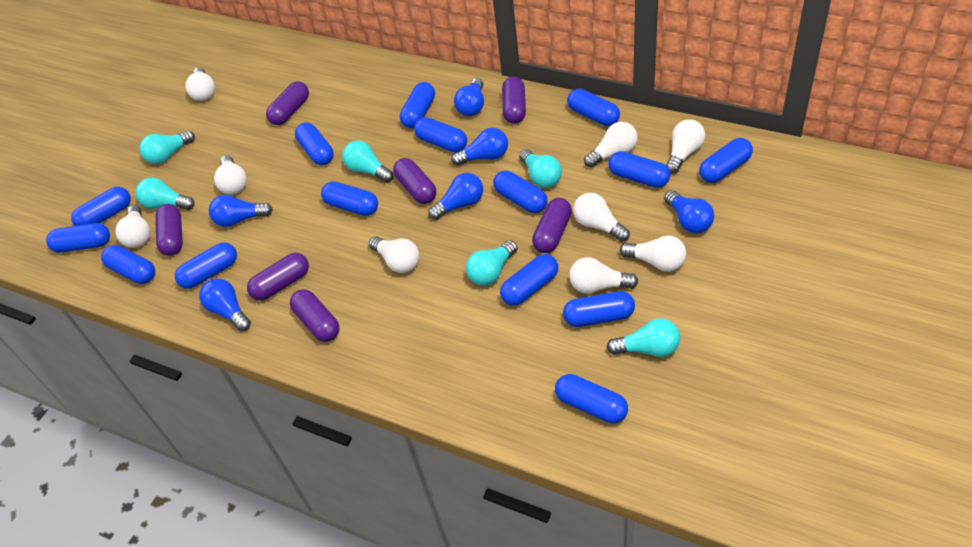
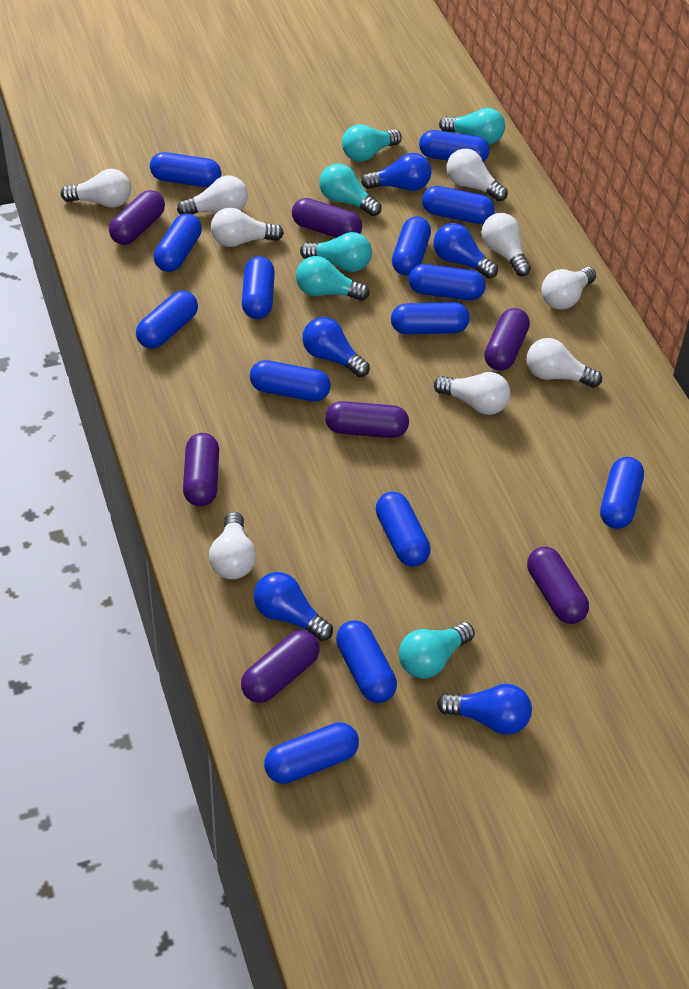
blue capsule: [46,223,110,253] [71,187,131,226] [101,245,155,284] [175,242,237,289] [295,122,334,165] [321,182,378,216] [400,82,435,128] [414,117,467,152] [493,171,547,213] [500,254,558,306] [555,374,628,423] [563,291,635,327] [567,89,620,126] [608,151,670,188] [699,138,753,183] = 15 -> [136,290,198,349] [150,152,221,187] [154,213,202,272] [242,256,275,319] [250,360,331,402] [264,722,359,784] [336,620,397,703] [376,492,431,567] [391,302,470,334] [392,216,431,276] [409,264,486,300] [419,130,489,162] [422,186,495,224] [600,457,644,529] = 14
blue light bulb: [199,278,251,331] [209,195,273,227] [428,173,483,220] [451,128,508,166] [454,78,484,116] [664,190,714,234] = 6 -> [254,572,333,641] [302,317,370,377] [361,153,431,191] [434,223,498,278] [437,684,532,735] = 5

